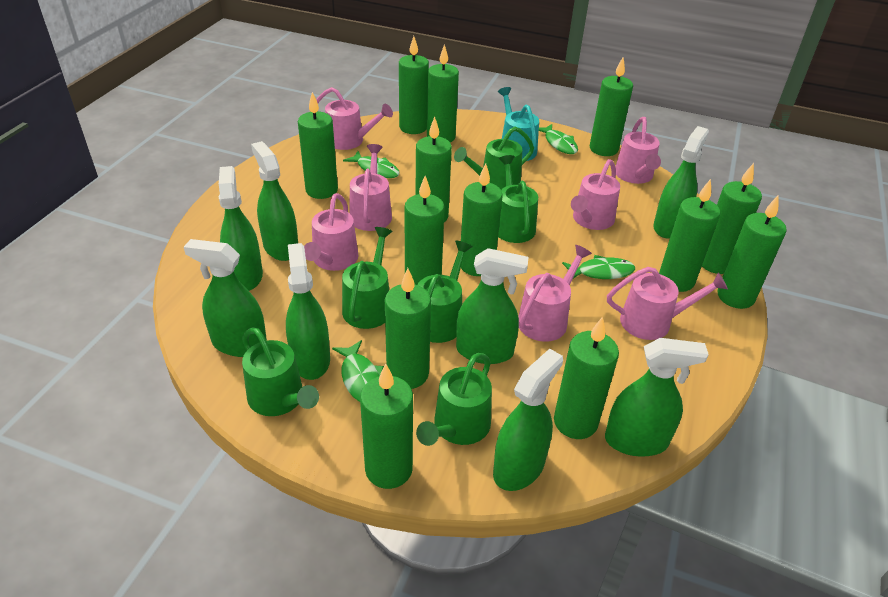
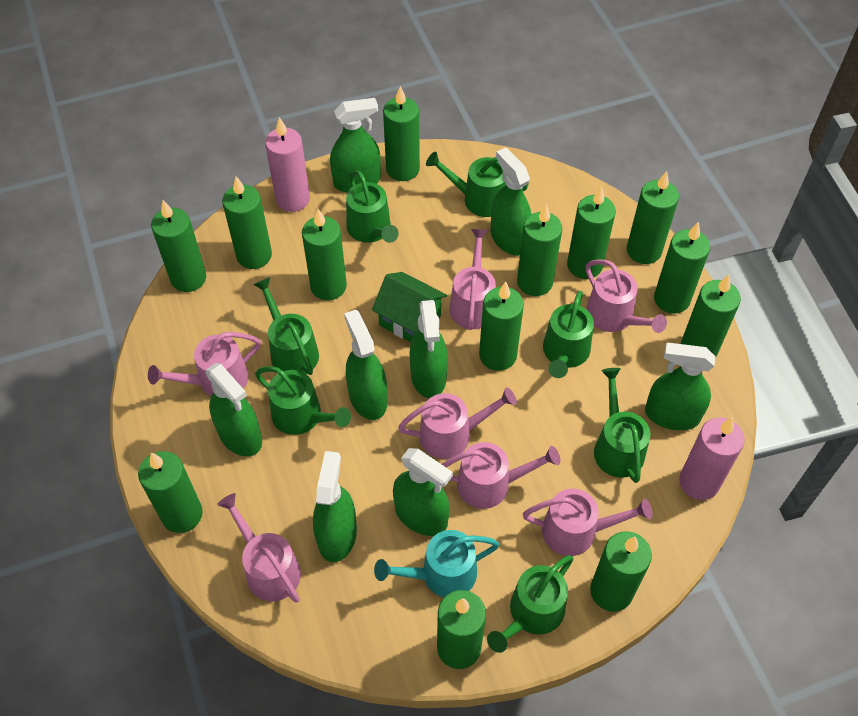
green fish: [332,340,384,402] [343,151,400,178] [539,124,578,154] [562,255,635,279] = 4 -> none = 0
green house: none = 0 -> [372,272,447,342] = 1
green watering can: [242,327,319,416] [342,227,392,329] [416,353,492,446] [417,240,473,343] [454,127,534,189] [498,155,538,243] = 6 -> [253,277,319,375] [255,366,351,435] [346,170,399,243] [426,152,529,217] [487,555,574,653] [543,291,594,378] [594,368,650,483] = 7
pink candle: none = 0 -> [265,117,310,212] [679,417,745,500] = 2

